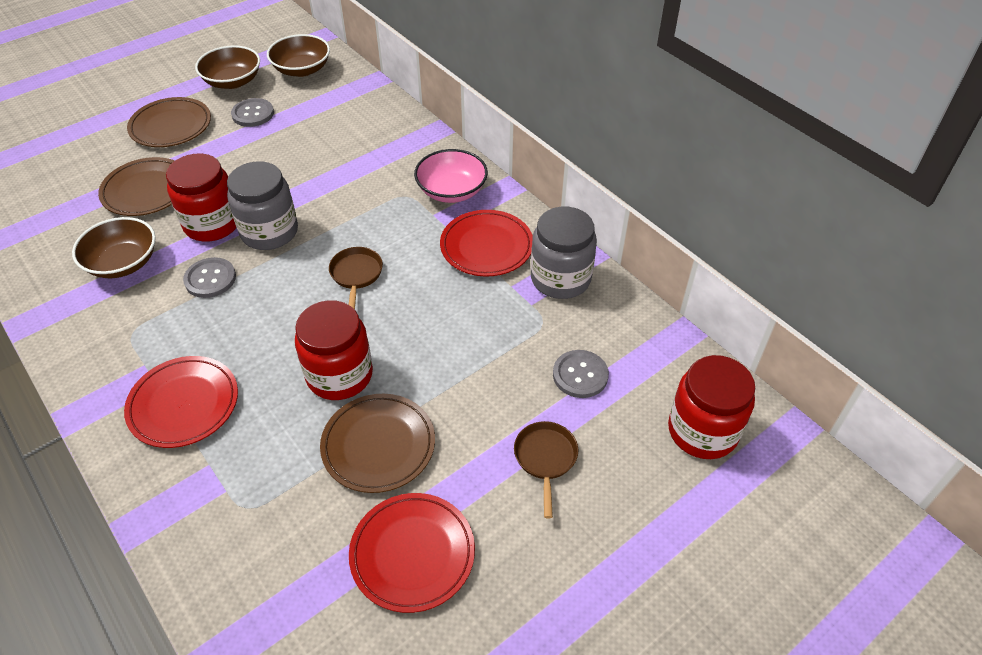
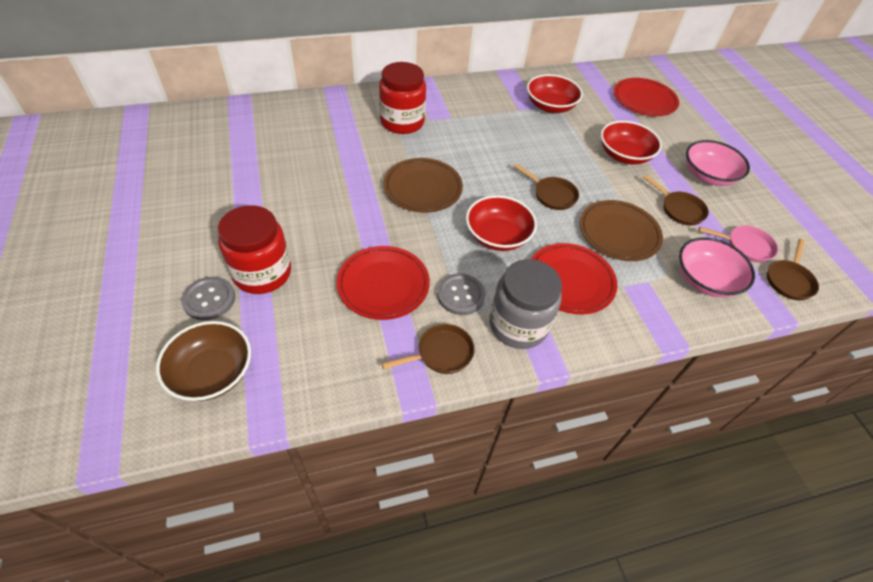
brown bowl: [72,217,156,278] [195,45,260,89] [267,34,330,77] = 3 -> [156,321,251,401] = 1
brown pan: [329,247,383,310] [514,421,578,518] = 2 -> [382,324,475,374] [514,164,579,210] [643,175,709,225] [767,239,819,301] = 4
brown plate: [98,157,175,216] [127,97,211,147] [320,394,435,493] = 3 -> [384,158,463,213] [580,200,663,261] = 2
grey button: [183,257,236,298] [231,98,274,127] [553,350,609,398] = 3 -> [181,277,235,320] [437,273,485,315] = 2
grey jar: [227,161,298,250] [531,207,597,299] = 2 -> [489,259,562,349] = 1
pink bowl: [414,149,488,203] = 1 -> [679,237,755,297] [686,140,750,186] = 2
pink pan: none = 0 -> [699,226,778,263] = 1
red bowl: none = 0 -> [466,195,537,251] [527,74,583,113] [601,121,662,165] = 3
red jar: [166,153,236,242] [295,300,373,400] [668,355,755,459] = 3 -> [218,205,291,294] [379,62,426,134] = 2

